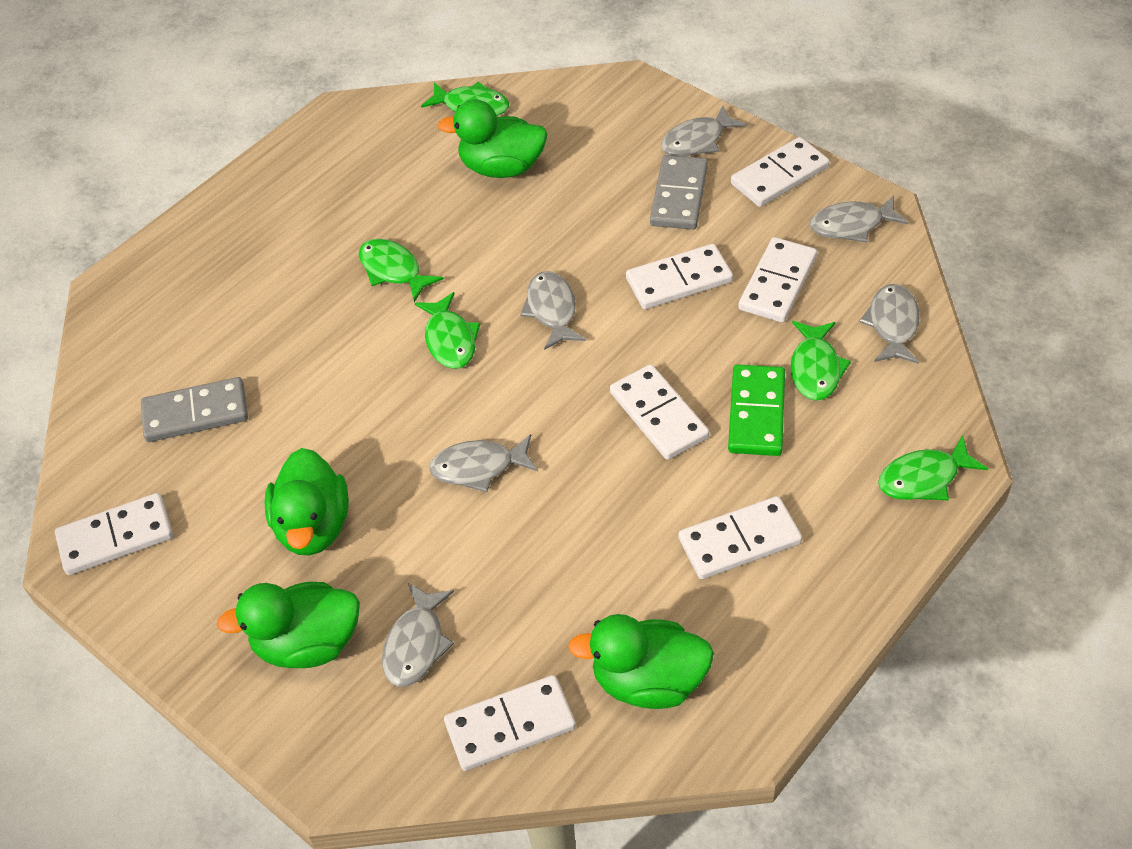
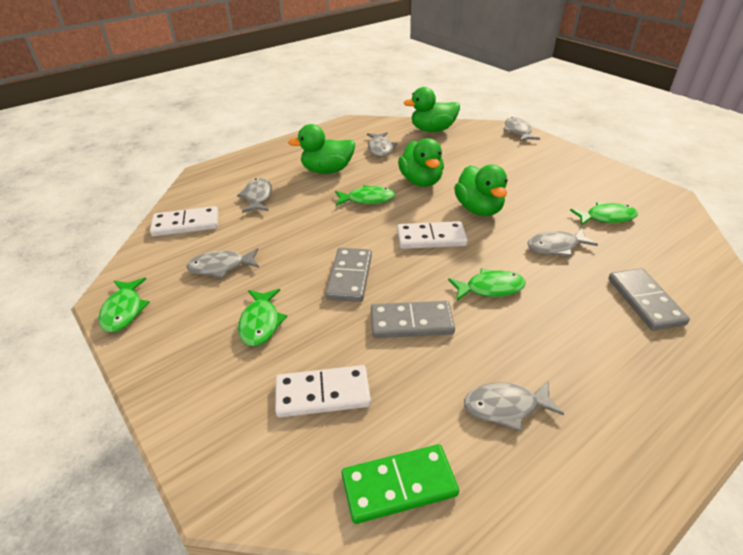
grey domino: [141,377,248,442] [650,155,708,230] = 2 -> [325,248,372,302] [371,301,455,338] [608,268,690,331] = 3
white domino: [55,493,173,575] [444,675,576,771] [610,364,709,460] [626,244,733,309] [678,496,802,579] [731,137,829,207] [738,237,817,322] = 7 -> [150,206,218,236] [275,365,371,417] [397,221,468,249] = 3

